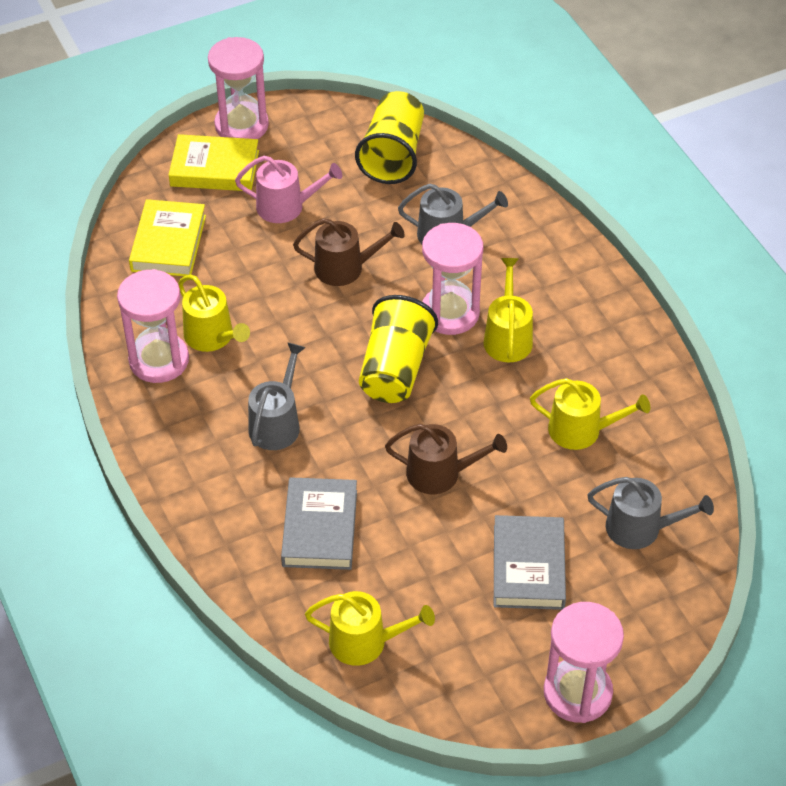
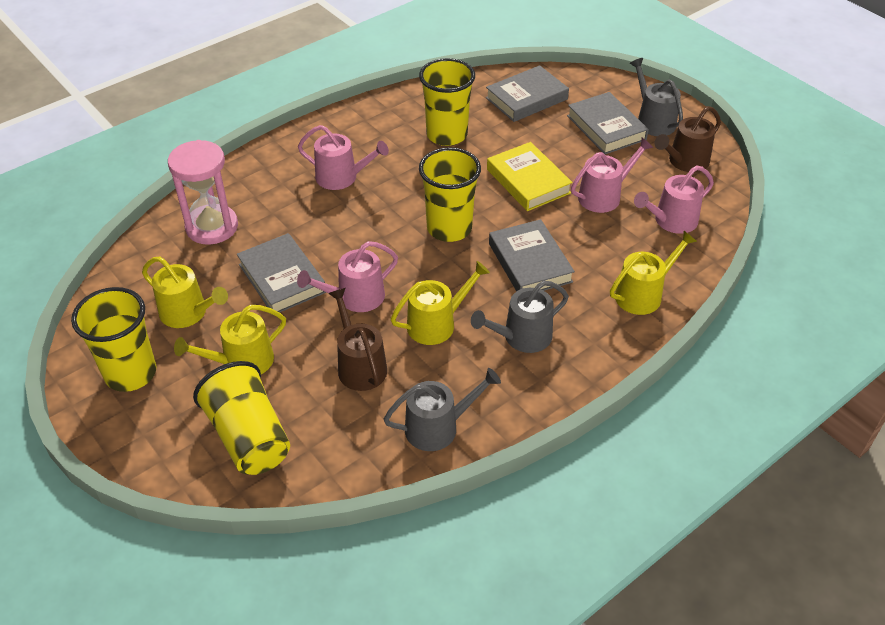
grey book: [281,477,357,570] [494,515,566,610] = 2 -> [237,233,326,312] [486,65,569,122] [489,219,575,291] [567,92,649,154] = 4
pink hourglass: [117,269,189,383] [208,37,269,139] [422,223,483,335] [544,602,624,723] = 4 -> [168,140,238,245] = 1
pink watering can: [235,156,342,223] = 1 -> [297,241,398,312] [298,125,389,190] [571,138,653,213] [634,166,714,234] = 4
yellow book: [129,199,206,276] [169,134,259,191] = 2 -> [487,142,573,211] = 1
yellow cup: [355,91,424,184] [359,295,438,403] = 2 -> [71,287,156,392] [193,361,290,475] [419,58,475,146] [419,147,481,242] = 4

